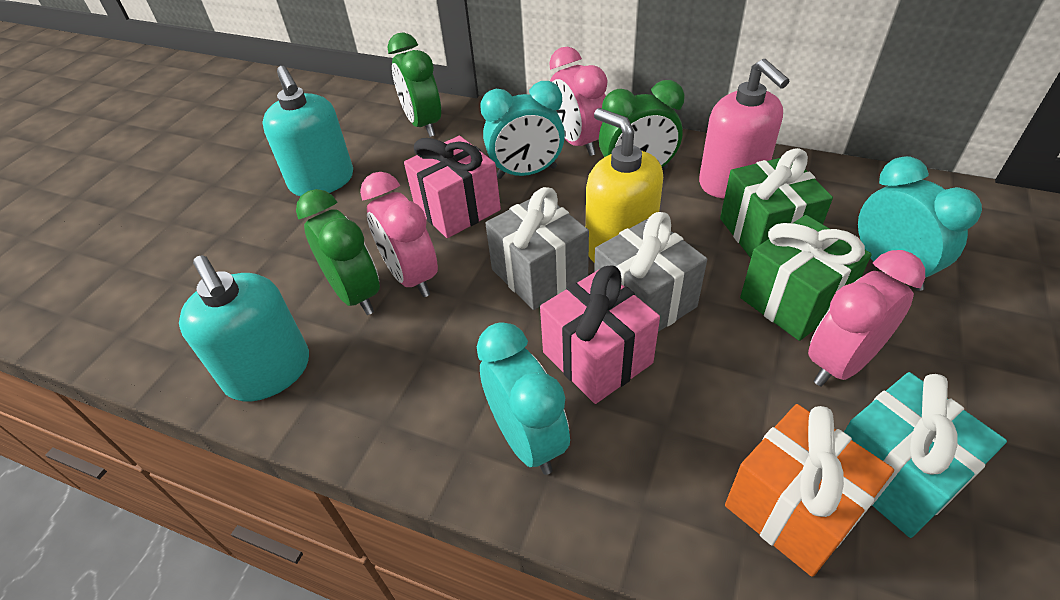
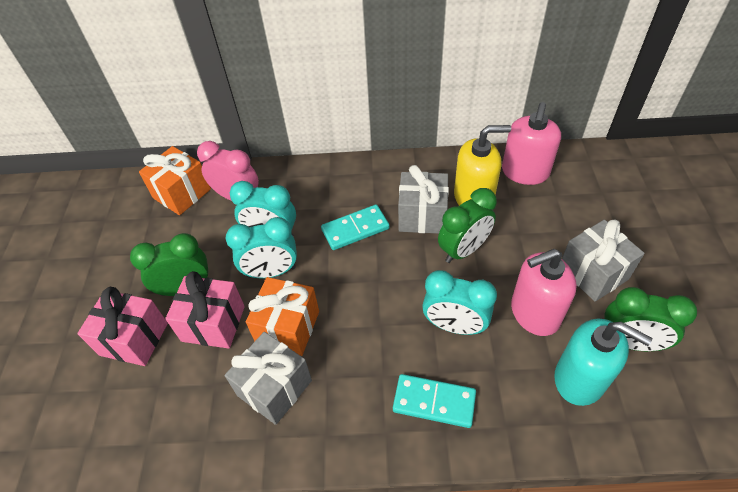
green gift: [720,148,833,258] [740,215,872,341] = 2 -> none = 0
grey gift: [485,187,589,310] [594,212,707,332] = 2 -> [225,332,312,425] [398,165,449,234] [562,220,645,302] = 3
orange gift: [725,404,894,577] = 1 -> [139,146,211,215] [246,277,319,356] = 2
pink clock: [360,172,438,297] [549,47,608,156] [808,250,925,386] = 3 -> [197,141,259,201] = 1
pink soap dispenser: [699,59,789,198] = 1 -> [502,102,561,185] [511,249,577,336] = 2
turquoise domino: none = 0 -> [321,205,390,250] [393,374,476,428] = 2
turquoise gift: [844,372,1007,538] = 1 -> none = 0
turquoise soap dispenser: [179,255,309,401] [262,66,353,196] = 2 -> [554,319,652,406] = 1

